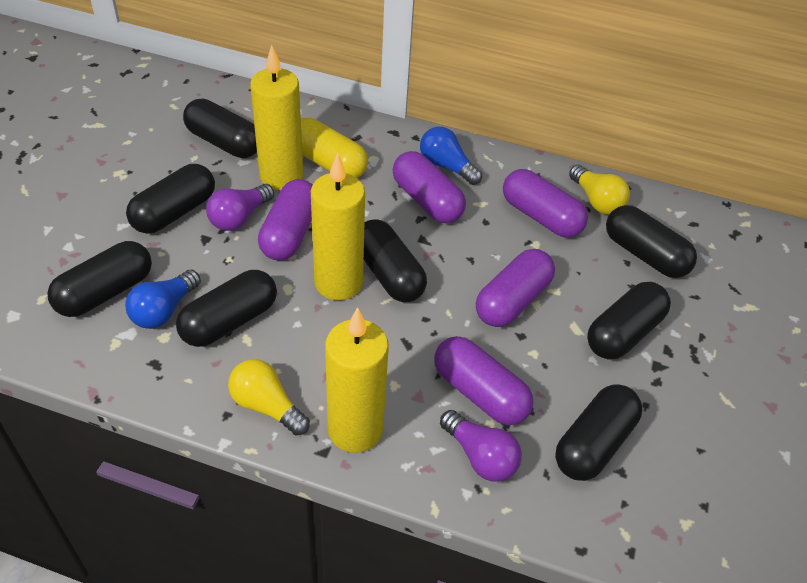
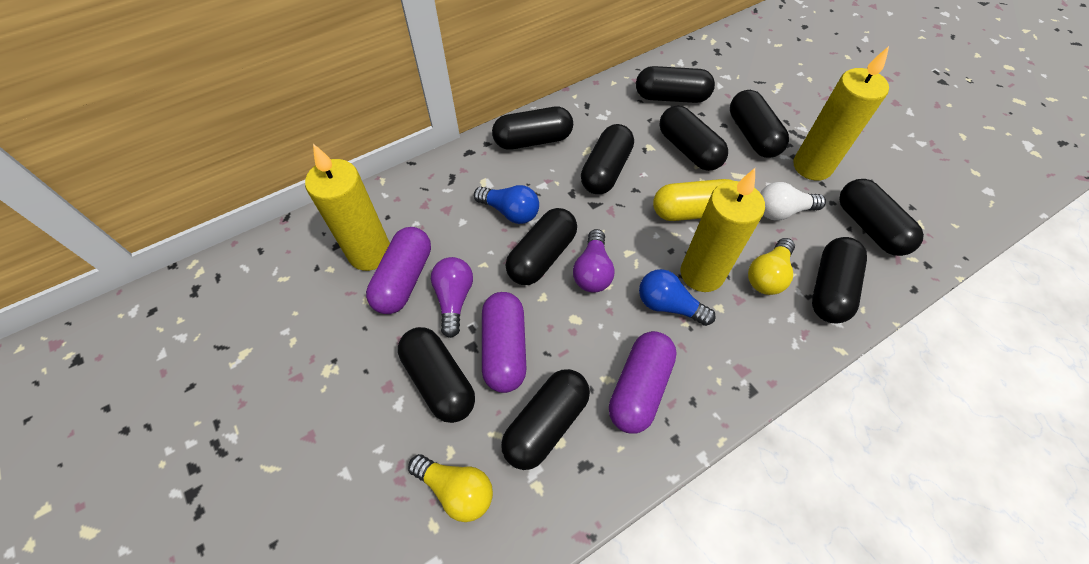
black capsule: [47,241,152,317] [126,164,215,234] [176,270,277,347] [183,99,257,158] [364,219,427,302] [555,384,642,481] [587,282,671,359] [606,205,697,278] = 8 -> [398,327,475,423] [492,107,573,150] [501,369,590,470] [506,208,577,285] [581,124,634,194] [636,66,715,103] [659,106,728,171] [730,90,789,158] [812,237,867,323] [839,179,924,256] = 10
purple capsule: [258,179,312,260] [393,151,466,223] [434,336,534,425] [476,249,555,327] [503,169,588,238] = 5 -> [366,227,431,314] [482,292,527,393] [609,331,677,434] = 3
white light bulb: none = 0 -> [760,182,826,221] = 1

